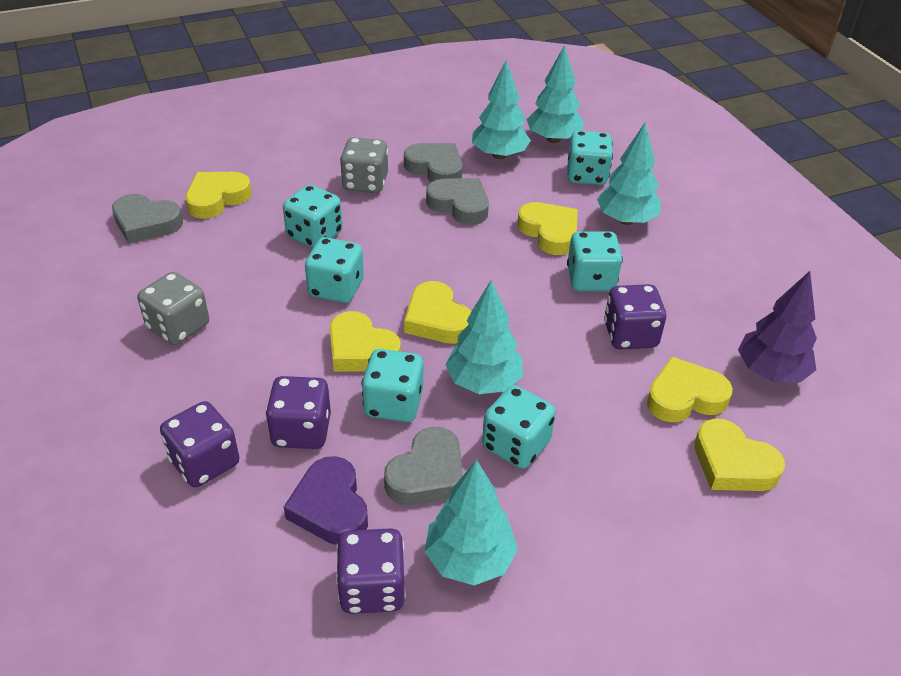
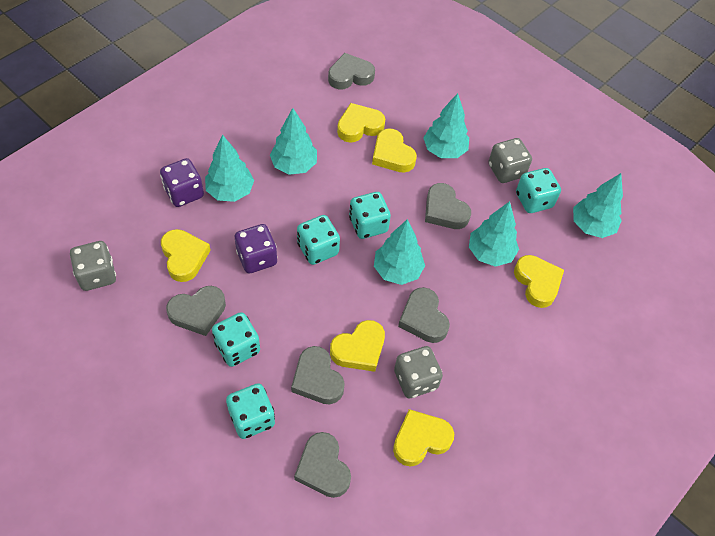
grey dice: [138,272,209,345] [340,137,388,193] = 2 -> [70,241,116,291] [394,346,443,398] [488,138,532,183] = 3
grey heart: [112,194,183,244] [384,427,463,505] [404,143,463,182] [426,178,489,225] = 4 -> [166,286,226,336] [291,346,345,404] [294,432,351,498] [328,53,375,89] [398,287,450,343] [425,183,471,229] = 6
purple dice: [160,401,240,487] [265,376,331,449] [336,528,406,614] [604,284,666,349] = 4 -> [160,158,204,207] [235,224,277,273] = 2
purple heart: [284,456,368,545] = 1 -> none = 0
purple tree: [738,271,817,383] = 1 -> none = 0
turquoise dice: [283,185,342,248] [305,237,364,303] [361,349,423,422] [482,385,556,469] [567,131,613,185] [567,231,623,291] = 6 -> [212,312,260,367] [226,383,275,439] [297,215,340,265] [349,192,391,239] [516,168,561,213] = 5
turquoise tree: [425,460,518,585] [445,280,523,394] [472,60,531,159] [526,45,584,143] [597,122,661,225] = 5 -> [205,135,254,202] [270,108,317,175] [374,219,425,285] [423,93,469,158] [469,201,519,267] [573,173,623,238] = 6

